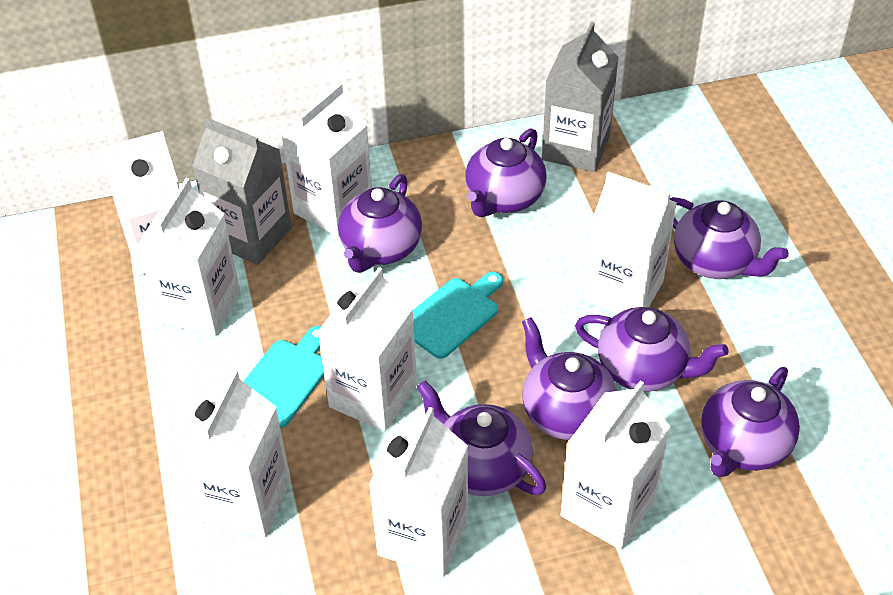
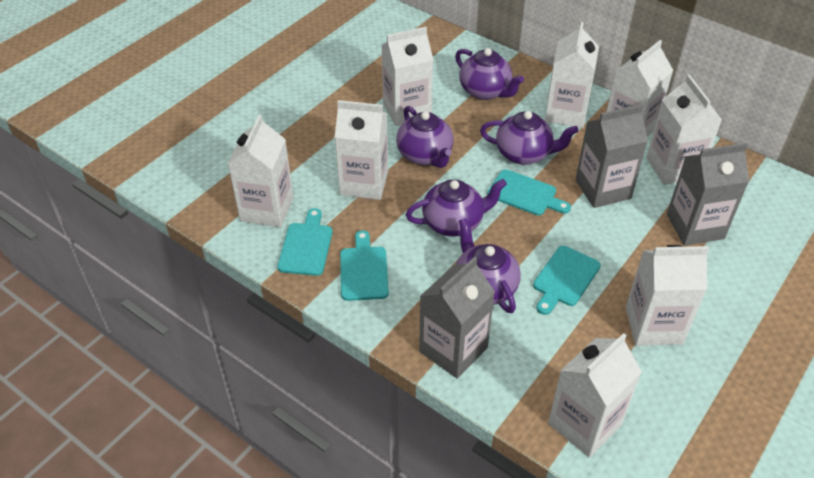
grey carton: [192,117,292,265] [542,22,619,172] = 2 -> [419,257,495,379] [575,104,648,208] [667,143,749,246] = 3
purple teapot: [338,174,422,273] [417,381,546,496] [465,128,547,217] [522,317,617,440] [575,307,728,392] [670,197,789,279] [701,367,800,477] = 7 -> [396,106,454,168] [406,179,507,237] [455,48,524,100] [456,218,521,313] [480,111,579,165] = 5
turquoise cutting board: [243,326,324,428] [413,272,503,359] = 2 -> [277,208,333,276] [340,230,389,301] [487,169,571,215] [533,246,601,315] = 4

